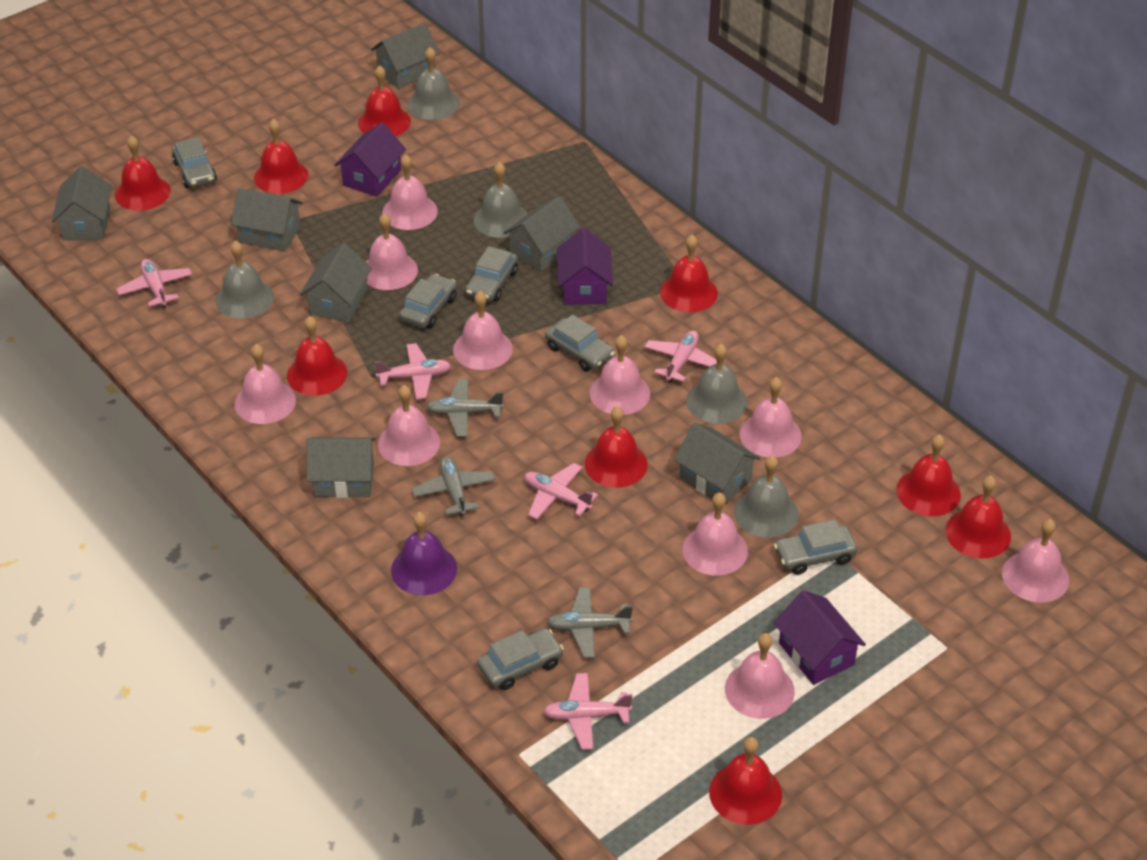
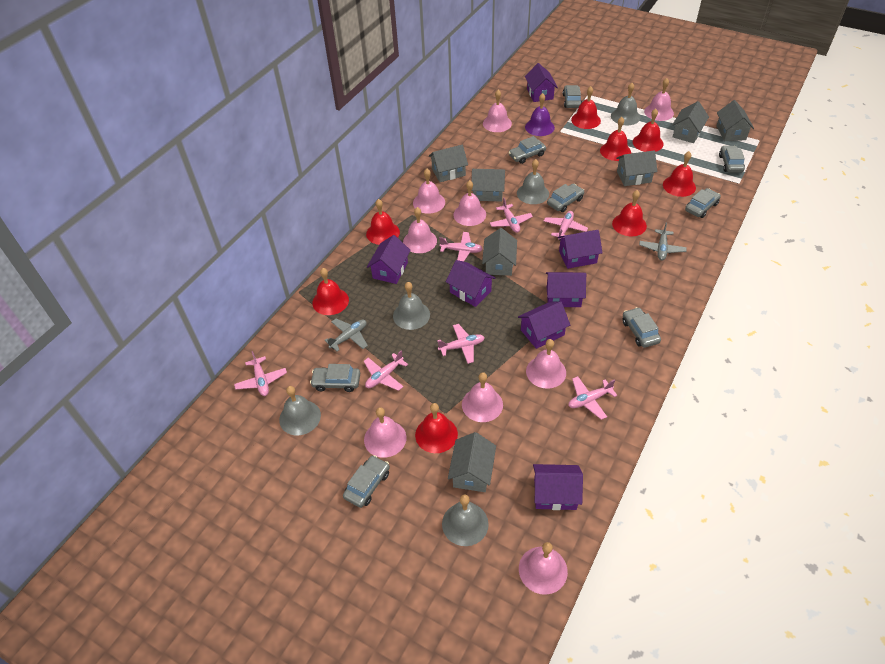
grey car: [172,137,217,188] [399,274,457,328] [465,246,518,302] [477,628,564,690] [545,314,615,371] [774,520,857,575] = 6 -> [310,364,360,392] [343,455,390,508] [508,136,546,164] [547,184,584,212] [563,85,582,108] [622,307,661,348] [685,188,721,218] [719,146,745,173] = 8
grey plane: [412,456,496,516] [427,379,504,437] [547,587,633,658] = 3 -> [324,319,368,352] [639,222,687,261] = 2
pink bell: [235,344,296,424] [366,213,418,290] [378,385,440,466] [382,154,438,230] [453,291,513,370] [590,335,650,415] [682,492,748,576] [725,633,795,719] [739,377,802,458] [1002,519,1069,603] = 10 -> [364,407,406,458] [403,207,437,253] [413,169,445,214] [453,180,486,226] [462,372,503,422] [483,90,512,132] [519,542,568,595] [526,339,566,389] [644,78,674,121] = 9
pink plane: [116,259,192,308] [375,343,451,400] [525,463,598,520] [543,673,632,750] [644,330,717,383] = 5 -> [234,351,287,396] [364,350,408,391] [437,324,485,364] [439,232,483,262] [490,198,533,233] [544,211,588,240] [568,376,617,420] = 7
purple house: [335,122,406,197] [557,228,613,305] [774,590,866,685] = 3 -> [367,235,411,284] [446,260,495,307] [518,301,570,349] [525,63,558,102] [533,464,583,510] [546,272,586,307] [558,230,603,269] = 7
red bell: [115,135,171,211] [254,119,308,194] [287,316,347,396] [358,65,411,137] [585,406,648,488] [660,235,718,312] [709,737,782,825] [896,434,961,516] [945,476,1011,558] = 9 -> [312,268,349,315] [366,199,400,245] [415,403,458,453] [571,86,601,129] [600,117,631,161] [612,190,647,236] [633,108,664,152] [663,151,696,197] = 8

